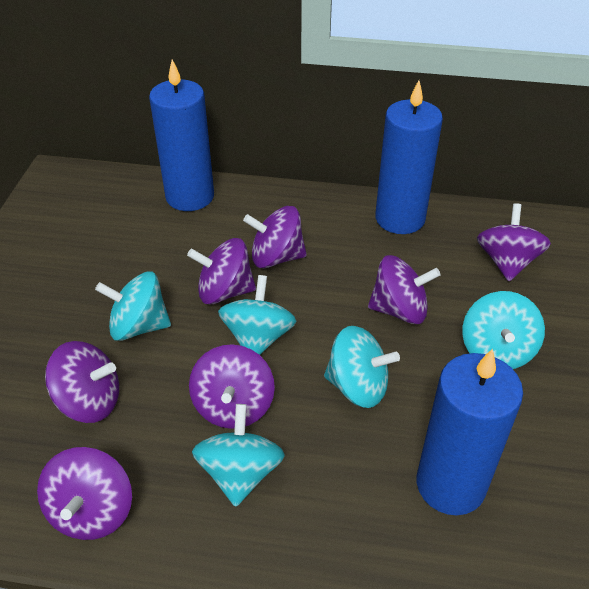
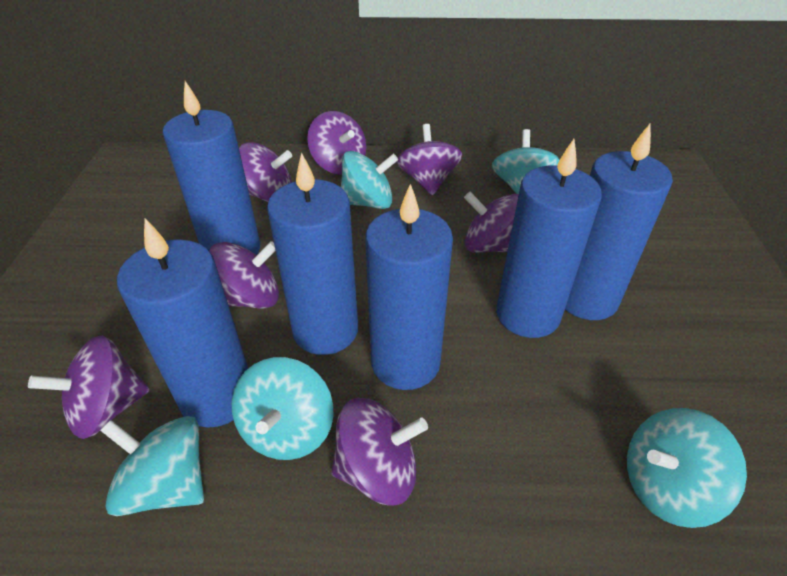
blue candle: [149,60,214,211] [375,80,443,234] [417,348,523,515] = 3 -> [117,219,248,428] [163,81,260,255] [267,152,358,355] [365,184,453,390] [496,139,602,338] [565,124,673,320] = 6

